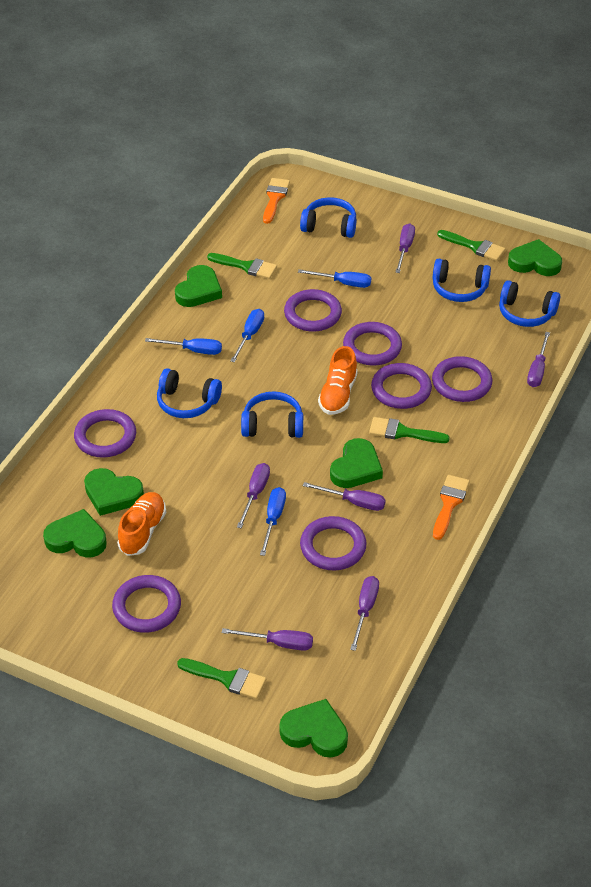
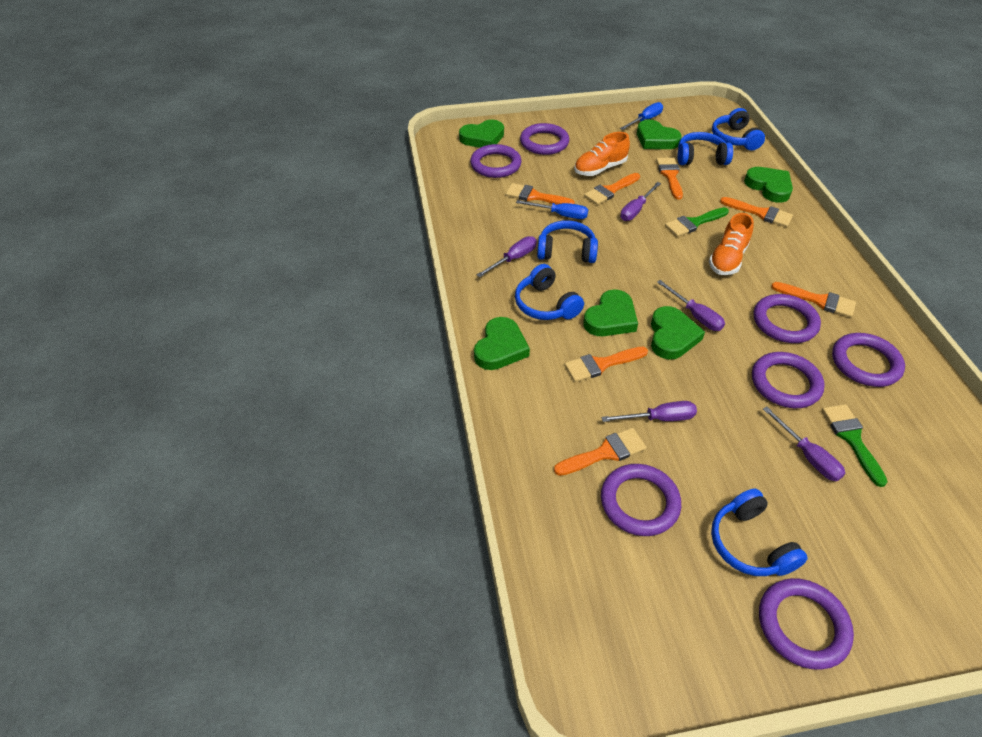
blue screwdriver: [145,338,222,355] [231,309,264,362] [260,487,286,556] [298,269,371,288] = 4 -> [516,200,588,219] [620,102,663,130] = 2
green brush: [177,658,266,699] [207,253,277,279] [369,417,450,443] [437,230,505,261] = 4 -> [665,207,729,237] [822,404,888,487] = 2
orange brush: [263,178,290,224] [433,475,470,540] = 2 -> [506,183,575,205] [554,428,646,476] [565,347,648,382] [584,173,640,205] [656,157,683,200] [720,197,793,227] [771,282,856,318] = 7
purple screwdriver: [222,628,313,651] [237,463,270,529] [303,482,386,511] [350,576,379,651] [395,224,415,273] [527,332,550,387] = 6 -> [477,236,537,277] [601,401,697,422] [620,182,661,221] [657,280,725,331] [763,406,845,481] = 5

